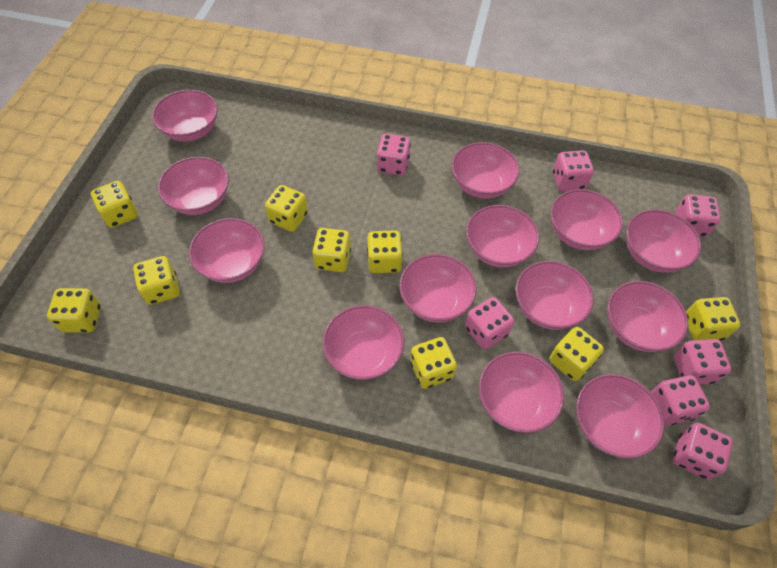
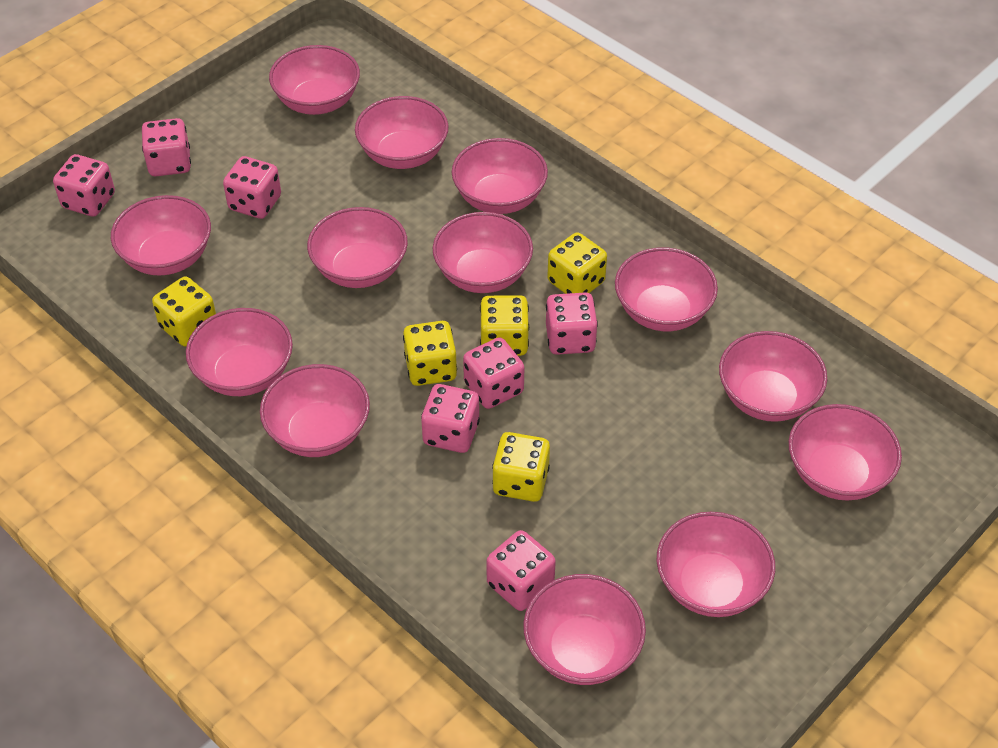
yellow dice: [47,288,101,333] [91,181,138,228] [133,256,180,305] [265,185,308,232] [312,228,351,272] [367,230,403,273] [410,337,457,389] [549,327,604,381] [686,297,740,341] = 9 -> [152,277,216,346] [403,321,457,386] [480,295,529,356] [492,432,550,502] [547,233,607,294] = 5

